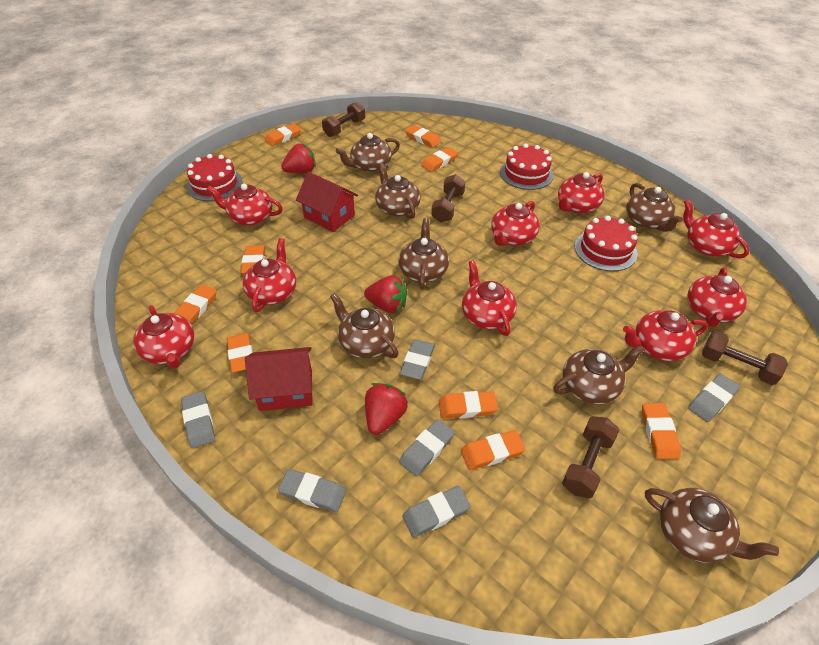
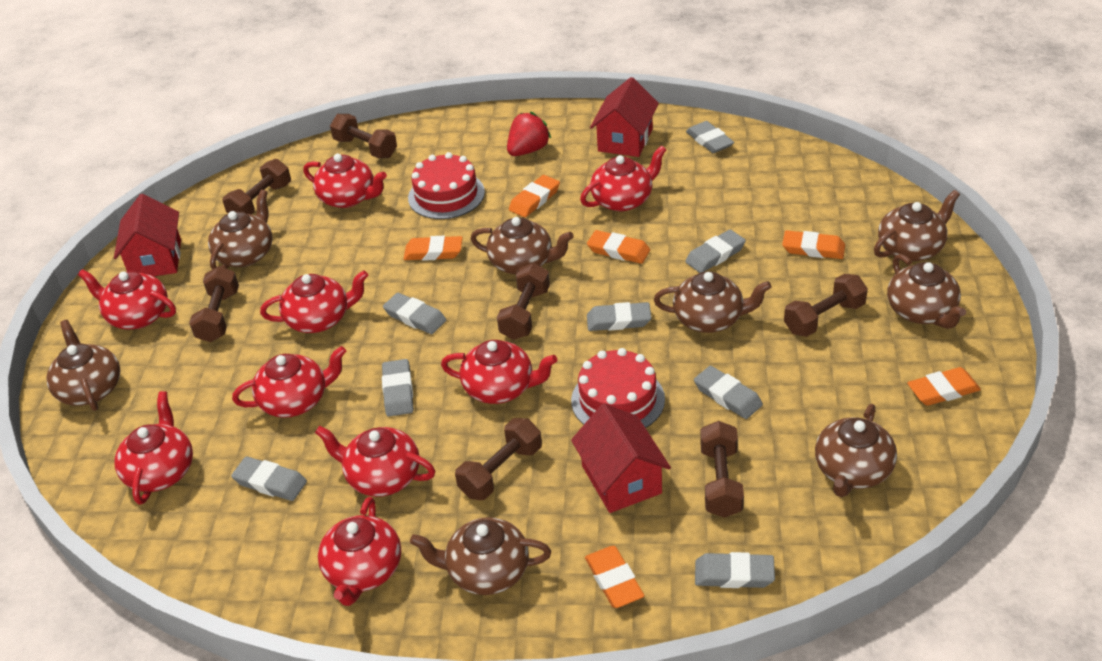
brown dumbbell: [322,102,365,137] [431,174,465,222] [562,416,619,499] [702,331,788,385] = 4 -> [189,266,239,342] [223,159,291,215] [330,114,397,158] [455,418,542,500] [497,263,550,340] [700,421,744,518] [784,274,868,337] = 7
brown teapot: [330,293,398,358] [336,133,400,173] [375,163,421,219] [398,218,449,289] [553,345,645,404] [626,183,683,232] [645,488,779,563] = 7 -> [47,320,120,411] [208,190,272,269] [410,517,551,595] [471,217,574,274] [654,271,772,333] [815,404,897,497] [874,190,960,261] [887,254,966,329] = 8
grey eraser: [181,391,215,448] [278,469,346,512] [399,419,455,477] [400,339,435,380] [402,486,471,538] [688,374,740,422] = 6 -> [231,457,307,501] [382,359,413,417] [383,293,446,334] [587,302,651,331] [685,229,746,273] [686,121,734,153] [694,366,763,419] [695,552,775,588] = 8
orange eraser: [174,285,217,325] [227,333,253,373] [241,245,266,274] [265,123,301,146] [405,125,441,148] [421,147,458,172] [439,391,498,418] [461,430,526,470] [642,403,681,460] = 9 -> [404,236,463,261] [509,175,560,217] [585,546,644,608] [587,230,650,264] [782,230,845,259] [907,367,981,406] = 6
red cake: [187,154,243,201] [500,144,554,190] [575,216,638,271] = 3 -> [408,152,485,219] [571,348,665,428] = 2
red house: [245,347,313,411] [296,172,358,232] = 2 -> [114,194,181,276] [571,403,671,513] [590,77,659,157] = 3
red strawberry: [281,144,316,173] [364,276,407,313] [365,383,408,435] = 3 -> [507,112,551,156] = 1

